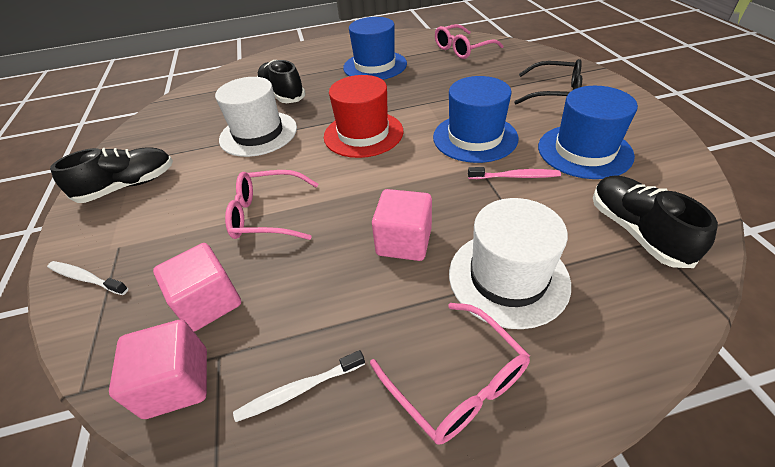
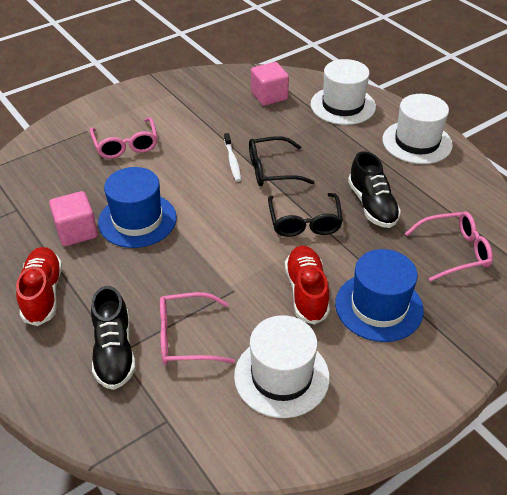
black glasses: [514,59,582,104] = 1 -> [249,136,315,186] [268,193,343,237] = 2
black shoe: [50,148,173,203] [257,60,306,103] [593,175,718,268] = 3 -> [91,286,136,390] [348,151,401,228] = 2
blue hat: [343,17,407,80] [433,76,519,163] [538,86,638,179] = 3 -> [98,167,177,248] [335,249,424,342] = 2
pink cube: [109,320,207,419] [153,243,241,332] [372,189,432,261] = 3 -> [49,191,98,246] [251,62,289,106] = 2
pink toothbrush: [468,167,561,179] = 1 -> none = 0
red hat: [324,75,403,158] = 1 -> none = 0
red shoe: none = 0 -> [16,247,62,326] [285,246,330,325] = 2
white hat: [215,77,297,157] [449,198,571,329] = 2 -> [234,315,330,418] [311,59,376,125] [382,94,453,164] = 3
white toothbrush: [47,261,128,295] [233,350,365,422] = 2 -> [224,133,241,182] = 1

